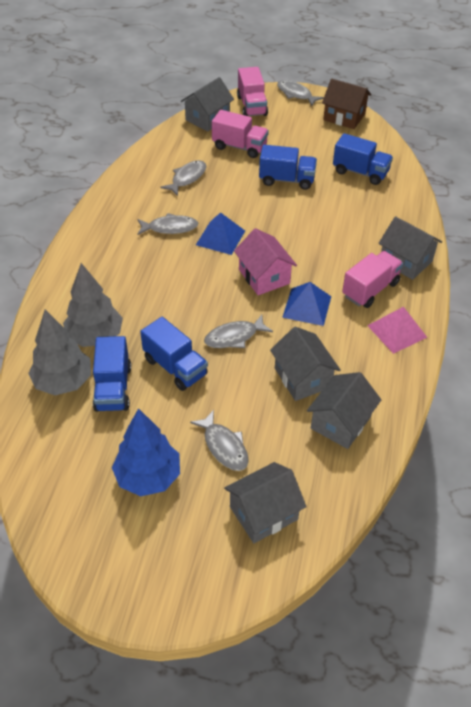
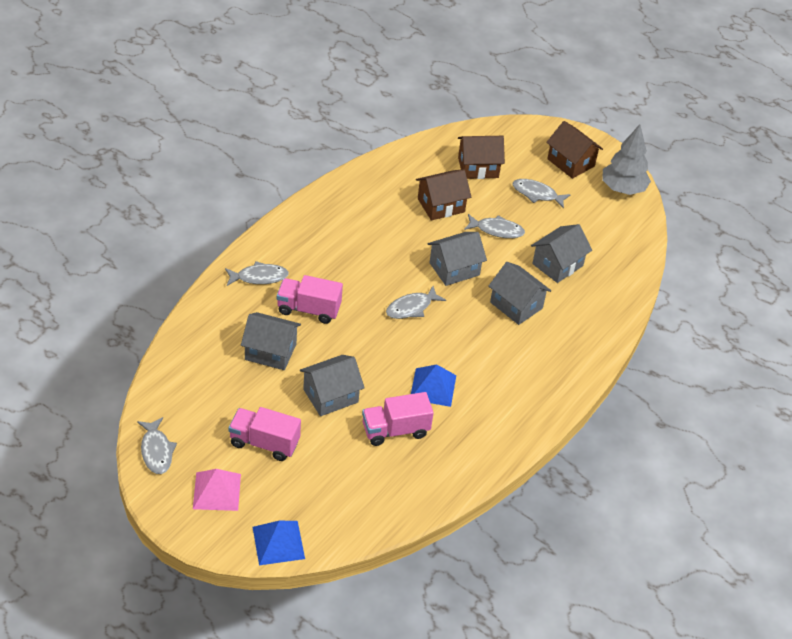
blue tree: [112,408,180,496] = 1 -> none = 0
blue truck: [93,336,131,412] [140,317,208,391] [259,145,317,190] [333,133,393,185] = 4 -> none = 0
brown house: [322,78,371,129] = 1 -> [416,169,472,220] [458,136,505,179] [546,121,603,179] = 3
grey tree: [28,310,91,395] [63,263,123,347] = 2 -> [602,124,651,195] = 1
pink house: [234,228,297,295] = 1 -> none = 0

